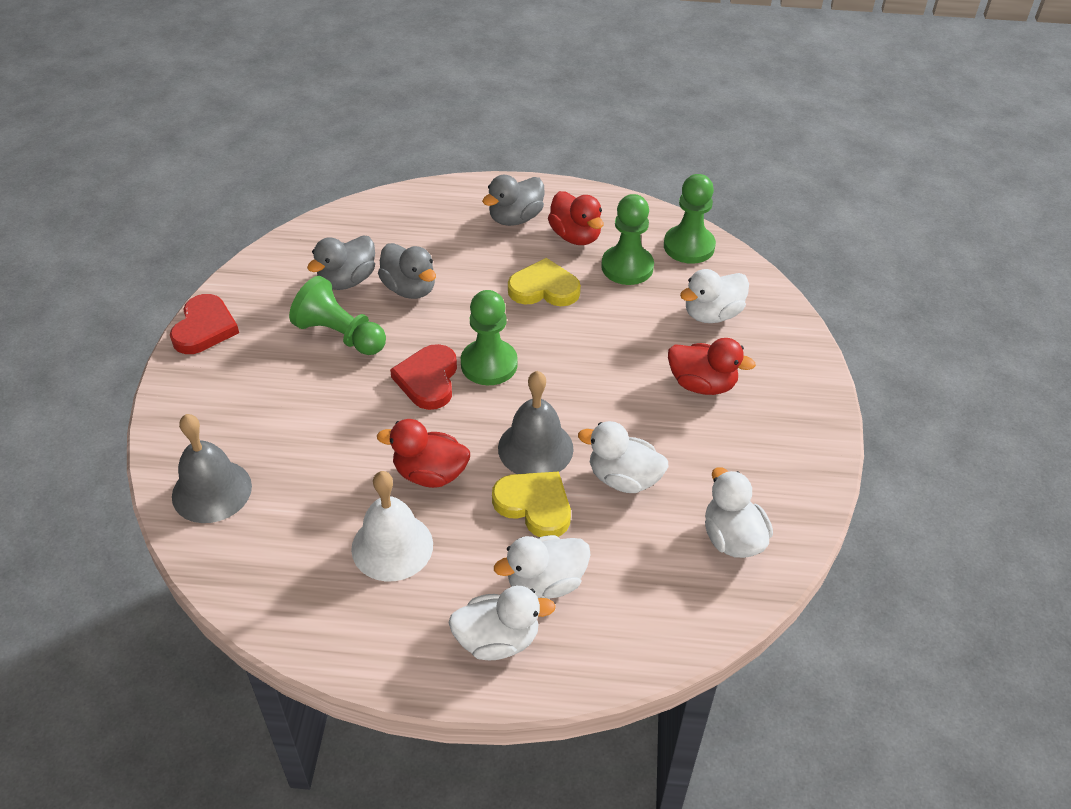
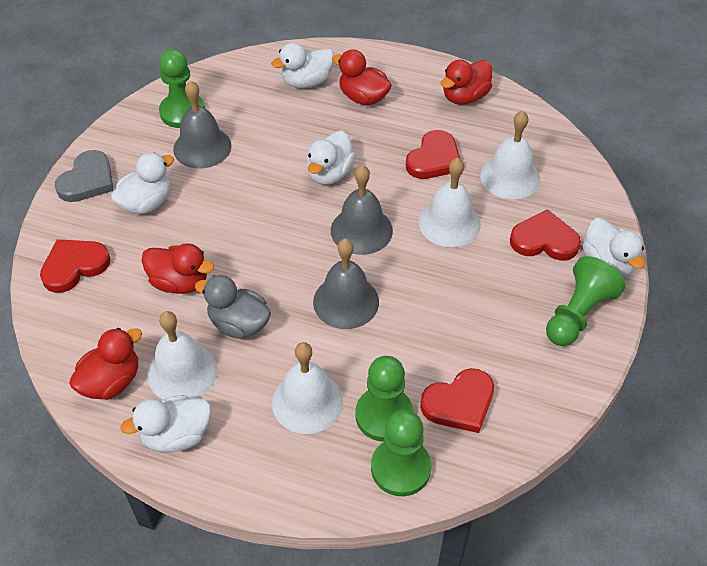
grey bell: [172,414,252,523] [498,371,574,474] = 2 -> [173,80,231,168] [313,238,379,329] [331,165,393,255] = 3
grey duck: [307,236,375,290] [378,243,436,299] [482,175,544,226] = 3 -> [195,275,271,339] = 1
grey heart: none = 0 -> [55,150,114,202] = 1
red duck: [377,419,470,488] [548,191,604,245] [668,338,756,395] = 3 -> [69,328,142,400] [141,243,214,294] [332,49,392,105] [441,60,492,105] = 4
red heart: [170,294,239,354] [390,344,457,410] = 2 -> [40,239,110,293] [406,130,460,179] [420,368,494,433] [510,209,581,261] = 4
white bell: [351,471,433,581] = 1 -> [147,311,217,400] [272,342,343,434] [419,158,481,247] [480,111,540,199] = 4
yellow heart: [492,471,571,537] [508,258,581,306] = 2 -> none = 0

